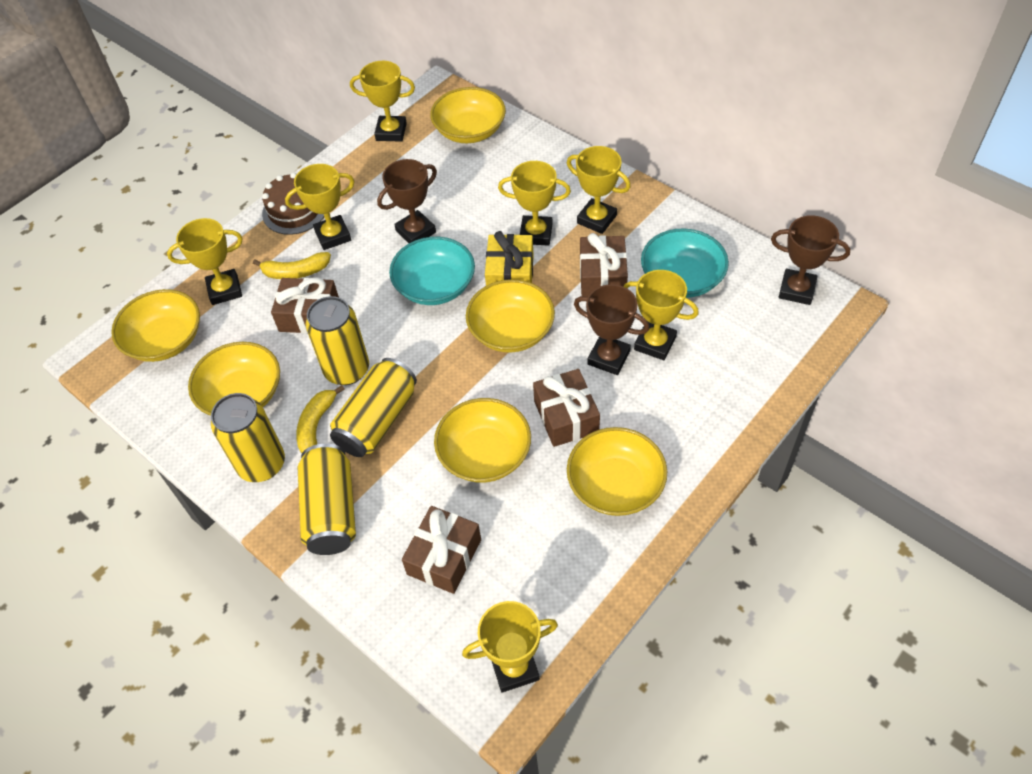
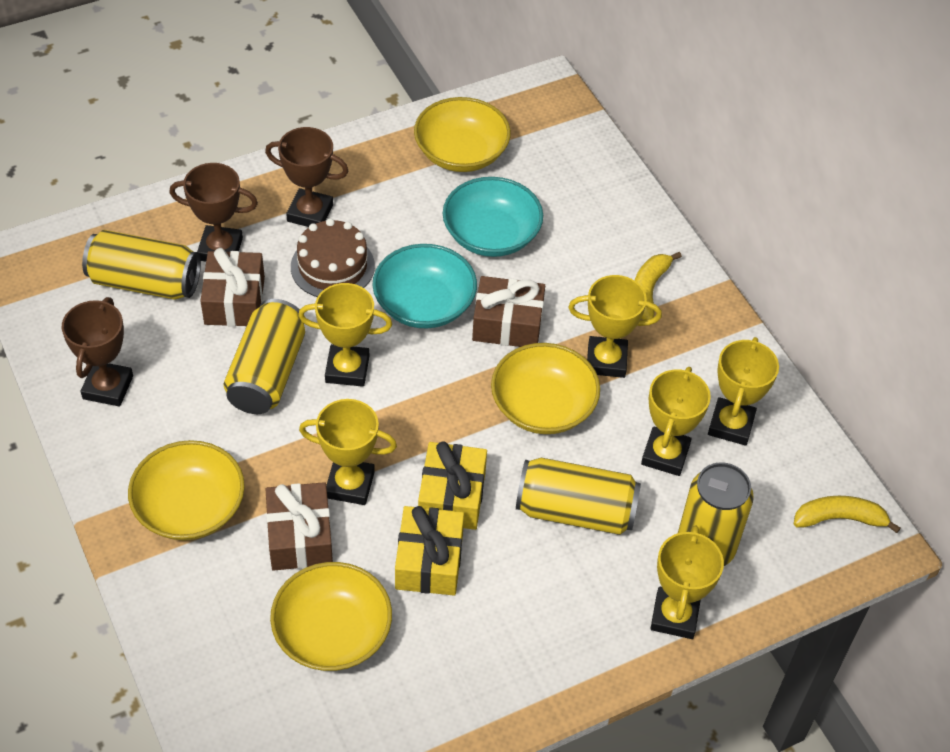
brown gift: [271,277,339,334] [402,506,481,594] [533,369,600,447] [580,233,628,296] = 4 -> [201,248,265,326] [265,482,333,571] [472,276,545,347] = 3
yellow bowl: [111,289,200,362] [188,342,280,416] [430,87,506,143] [434,398,531,483] [466,279,555,353] [567,427,667,516] = 6 -> [128,440,245,540] [270,562,392,671] [414,97,511,172] [491,343,600,434] = 4
yellow gift: [485,231,534,286] = 1 -> [395,506,464,595] [418,441,487,530] = 2
yellow trophy: [167,218,243,305] [285,164,355,250] [350,61,415,142] [462,601,558,693] [498,161,571,246] [567,146,631,234] [624,270,699,360] = 7 -> [298,283,392,387] [299,399,397,505] [568,275,662,378] [641,367,711,476] [650,525,724,639] [708,337,779,446] = 6

